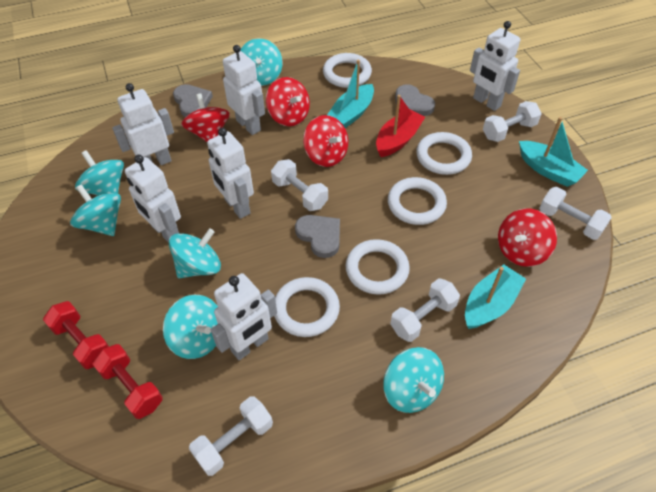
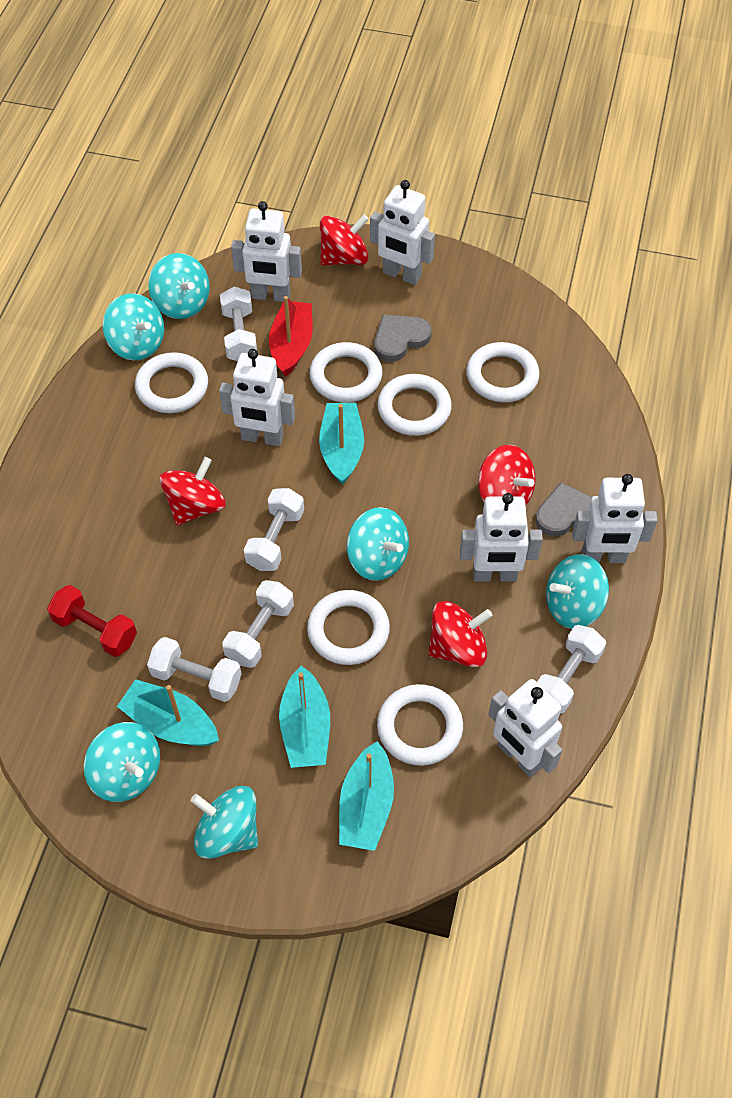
grey heart: [173,84,213,117] [295,215,340,258] [395,84,435,116] = 3 -> [374,315,432,362] [535,482,592,537] = 2
red dumbbell: [43,301,109,369] [93,344,163,419] = 2 -> [47,585,137,657] = 1
turquoise boat: [327,60,374,128] [465,265,526,329] [519,117,588,187] = 3 -> [117,679,219,746] [279,666,330,768] [319,403,364,485] [339,741,394,851] = 4
white ring: [274,277,340,337] [323,53,372,88] [345,239,410,295] [388,177,447,225] [416,132,472,175] = 5 -> [135,352,208,413] [307,590,390,665] [310,342,382,402] [377,374,452,436] [377,684,463,766] [466,342,540,402] = 6

